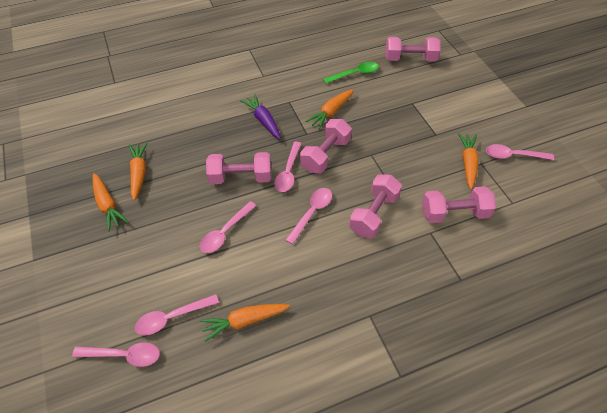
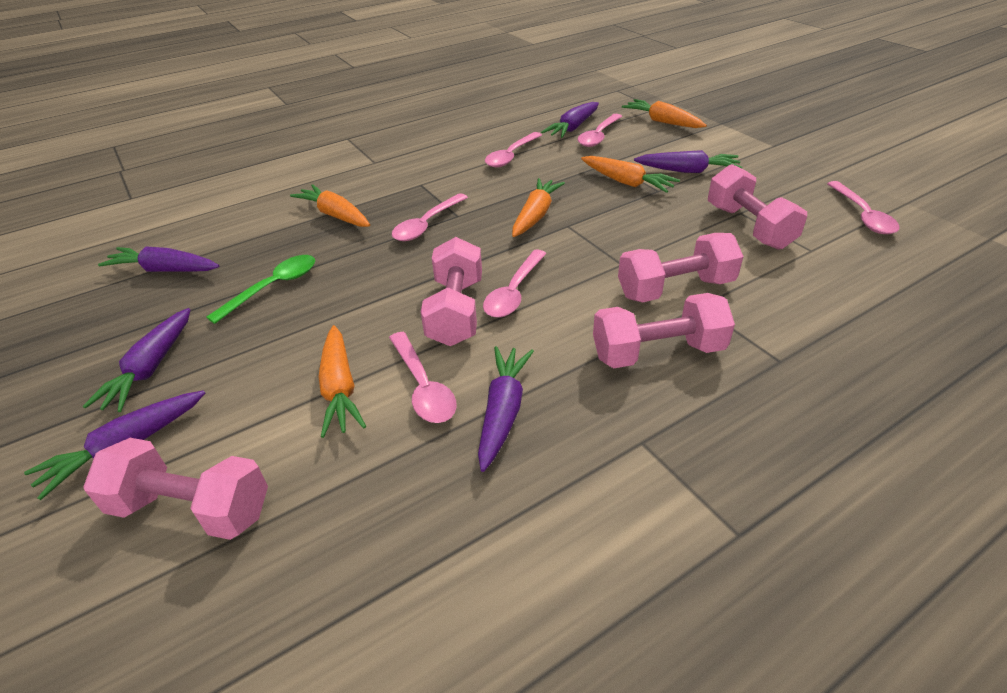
purple carrot: [240,94,281,139] = 1 -> [24,390,205,500] [83,308,191,412] [98,246,219,272] [478,346,534,472] [541,102,599,138] [634,150,742,173] = 6

